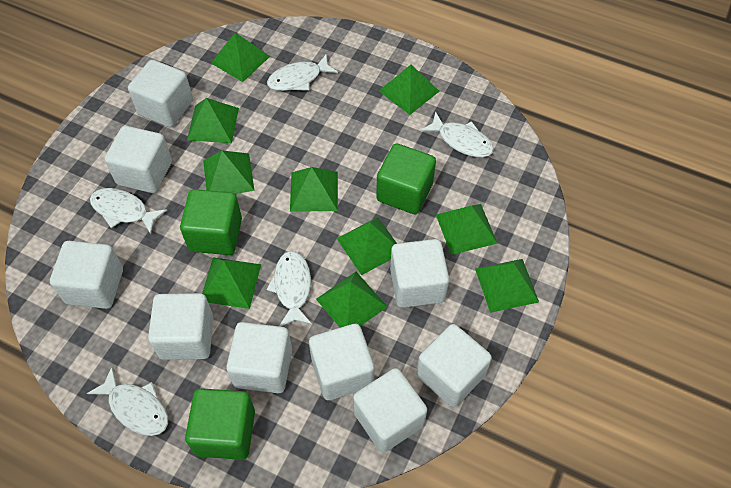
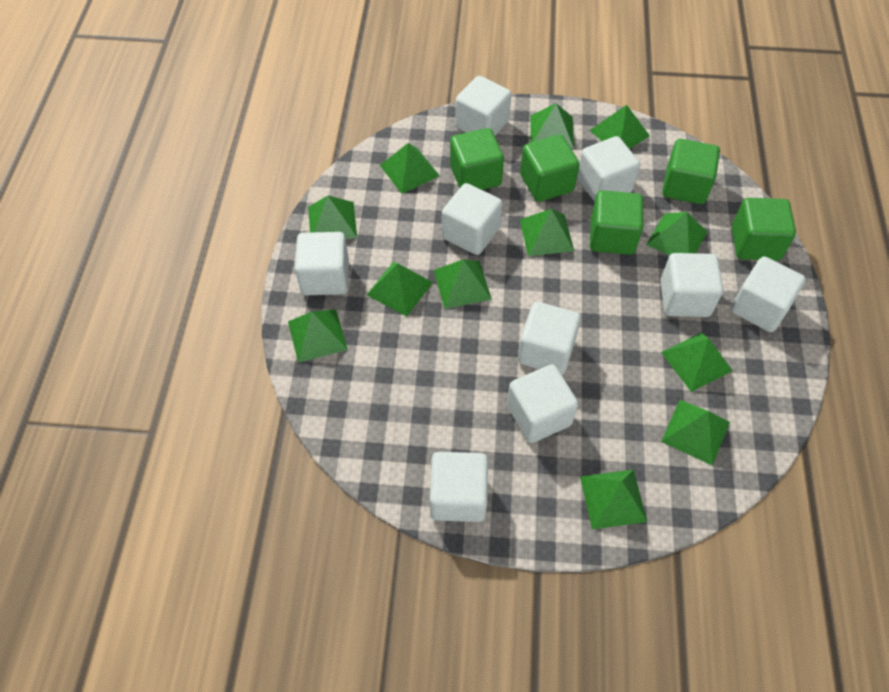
green cube: [180,189,242,255] [185,388,255,460] [376,143,436,214] = 3 -> [450,128,504,190] [520,135,579,202] [590,190,643,255] [662,139,720,204] [732,198,796,261] = 5
green pyramid: [187,98,239,143] [202,258,261,309] [203,151,255,194] [211,32,270,82] [290,167,338,212] [316,272,387,328] [336,217,397,275] [379,65,440,115] [436,204,498,255] [475,259,539,313] = 10 -> [288,309,348,363] [308,195,357,239] [367,262,433,317] [380,143,440,194] [433,259,492,309] [520,209,574,256] [530,103,574,148] [580,470,647,529] [589,105,650,149] [646,212,707,255] [661,332,733,392] [661,400,730,466] = 12
white fish: [87,367,168,436] [90,188,167,234] [266,251,312,327] [267,54,338,91] [420,111,494,157] = 5 -> none = 0

